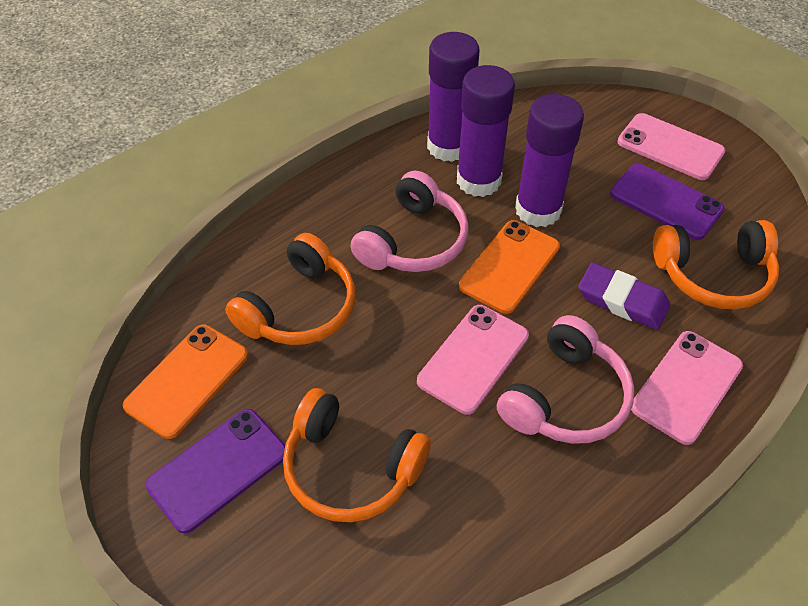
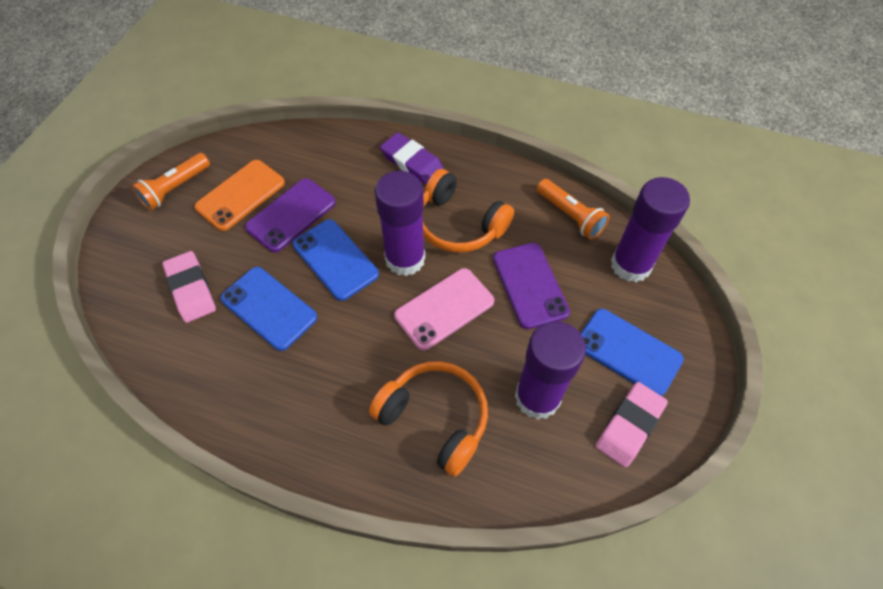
blue phone: none = 0 -> [220,267,317,351] [293,219,379,301] [581,309,684,396] = 3
orange flashlight: none = 0 -> [131,153,210,211] [537,179,609,239] = 2
orange headphones: [225,233,355,345] [283,388,431,522] [653,220,779,309] = 3 -> [369,361,488,477] [423,169,514,253] = 2
orange phone: [122,325,248,439] [459,220,560,314] = 2 -> [194,160,285,231] = 1
pink eraser: none = 0 -> [162,251,216,323] [595,382,668,468] = 2
pink headphones: [351,171,469,272] [497,315,634,444] = 2 -> none = 0
pink phone: [417,305,529,415] [617,113,725,180] [631,331,743,445] = 3 -> [394,268,494,350] = 1

